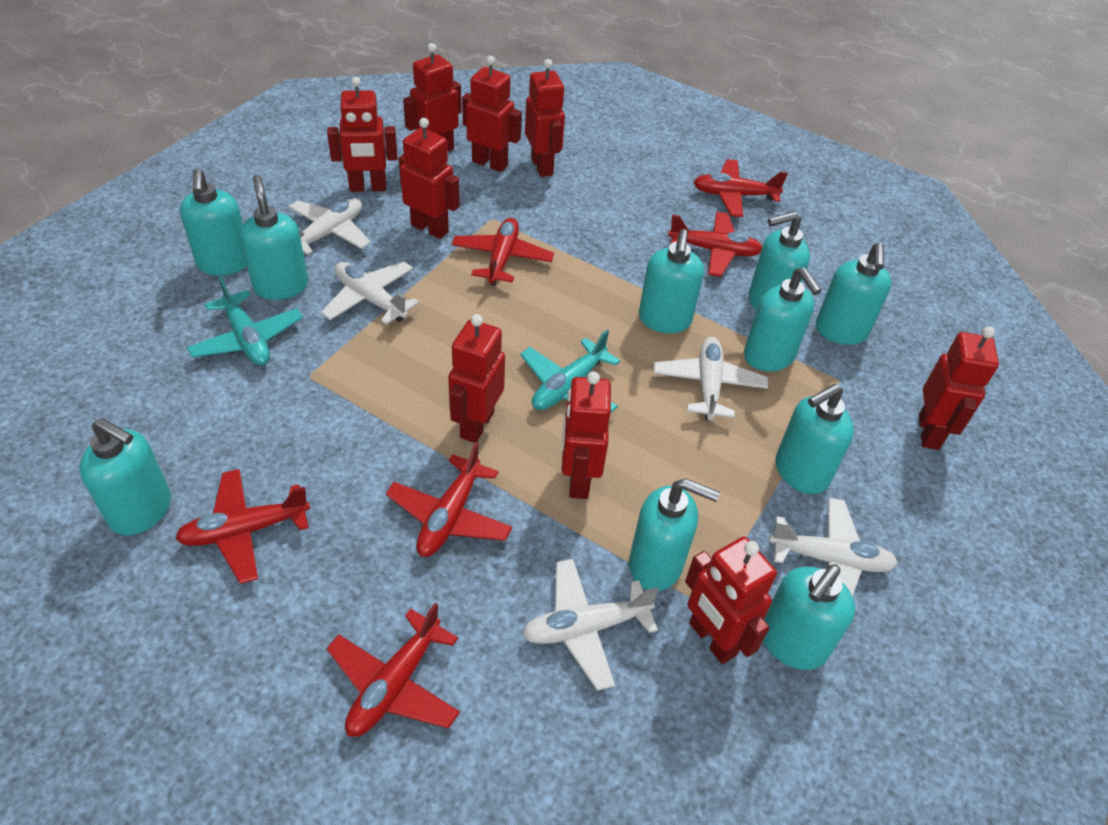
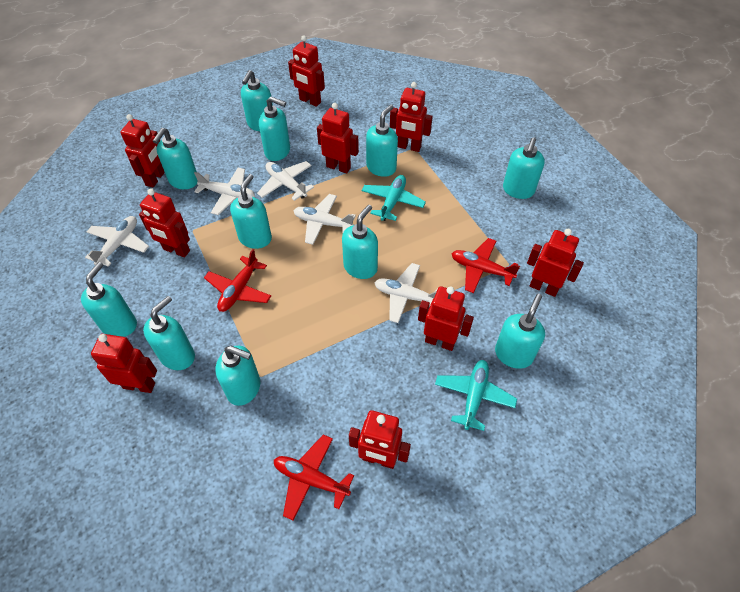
red plane: [175,469,310,584] [326,603,460,737] [386,442,512,557] [452,218,554,286] [668,212,762,277] [693,159,788,217] = 6 -> [204,249,271,312] [274,435,354,521] [451,238,520,293] = 3
turquoise soap dispenser: [79,418,171,536] [180,168,247,276] [240,175,308,300] [629,478,720,591] [639,229,704,333] [744,267,821,372] [749,211,810,311] [763,564,855,670] [775,384,854,494] [816,243,892,345] = 10 -> [81,262,137,337] [143,296,195,370] [153,128,198,189] [216,346,260,406] [230,174,272,249] [241,70,273,131] [259,97,290,161] [342,205,378,279] [366,105,398,177] [495,294,545,369] [503,137,545,199] = 11

